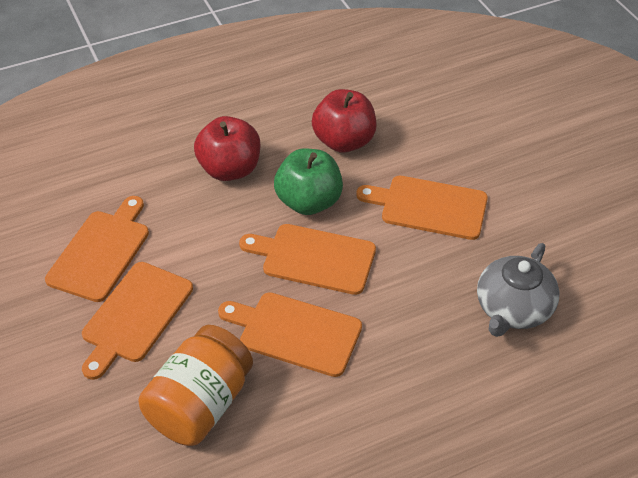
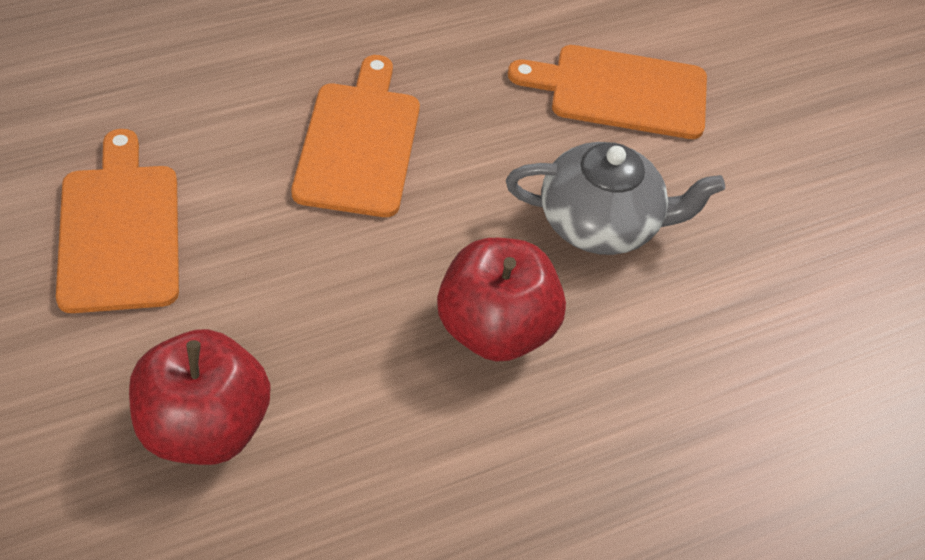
green apple: [274,148,343,215] = 1 -> none = 0
orange cutting board: [45,196,149,302] [82,262,193,380] [218,292,362,377] [239,224,376,295] [356,176,488,240] = 5 -> [56,129,179,313] [292,55,420,217] [508,45,707,139] = 3
orange jar: [138,325,253,446] = 1 -> none = 0

